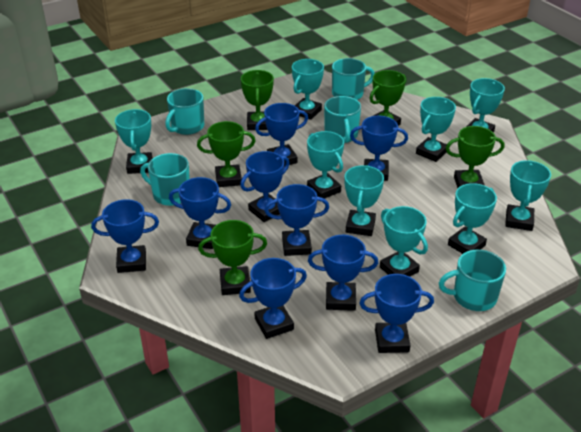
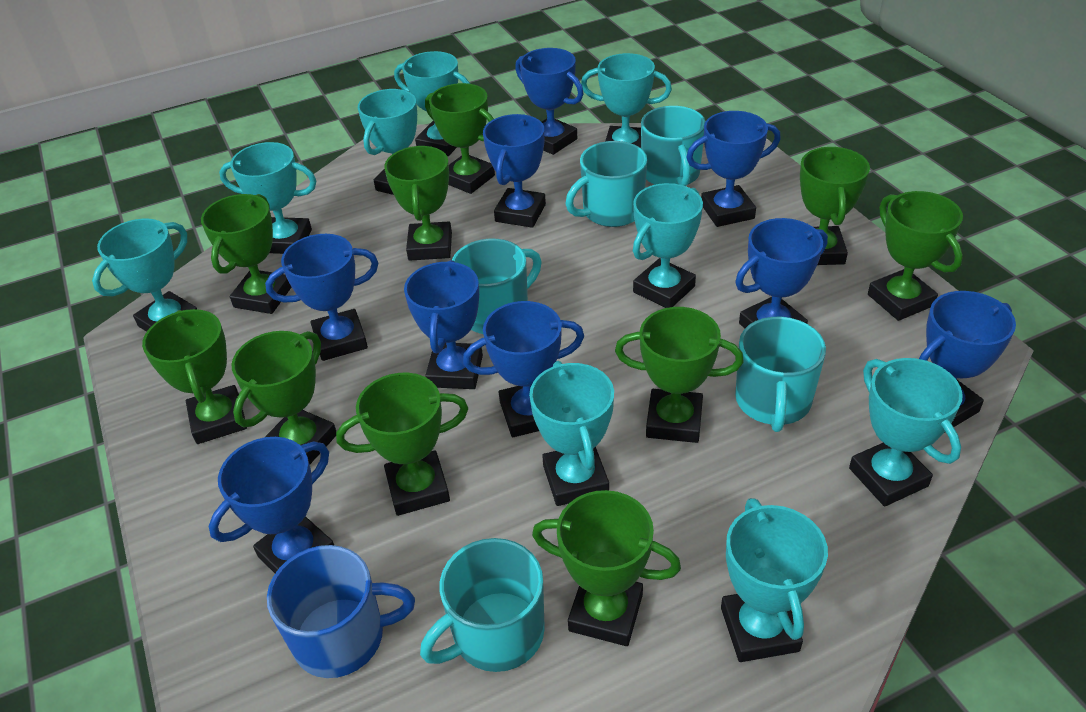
blue mug: none = 0 -> [267,545,415,678] = 1
green trophy: [197,121,255,187] [198,220,267,295] [241,70,274,130] [370,70,406,126] [446,126,504,188] = 5 -> [142,309,247,444] [201,194,292,314] [231,331,336,464] [336,373,468,516] [384,146,452,261] [425,83,495,194] [532,490,681,646] [615,307,743,443] [800,147,870,265] [868,191,963,321] = 10

